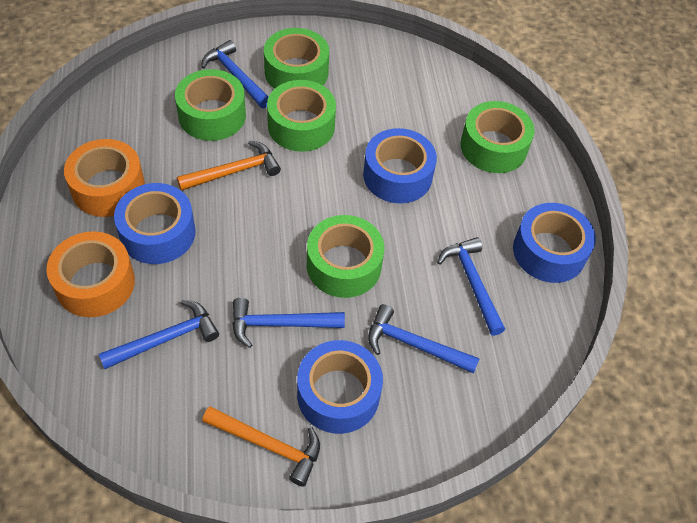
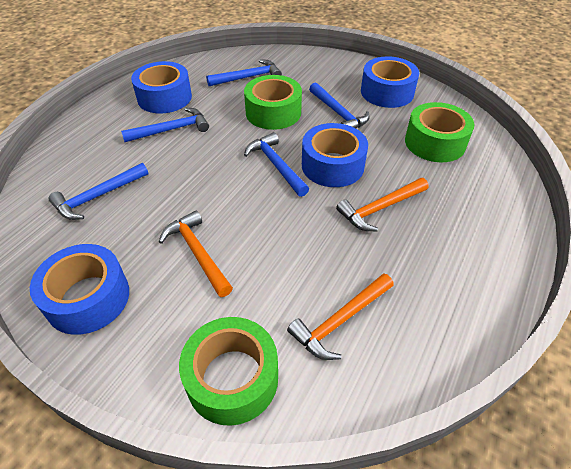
green tape: [175,69,246,141] [264,28,329,89] [267,80,336,152] [307,215,384,298] [460,101,535,173] = 5 -> [179,317,278,426] [244,75,302,130] [405,102,474,162] = 3
orange hammer: [177,140,281,191] [202,406,320,487] = 2 -> [159,210,233,297] [287,273,394,360] [336,178,428,231] = 3
orange tape: [46,231,135,317] [64,139,145,217] = 2 -> none = 0

